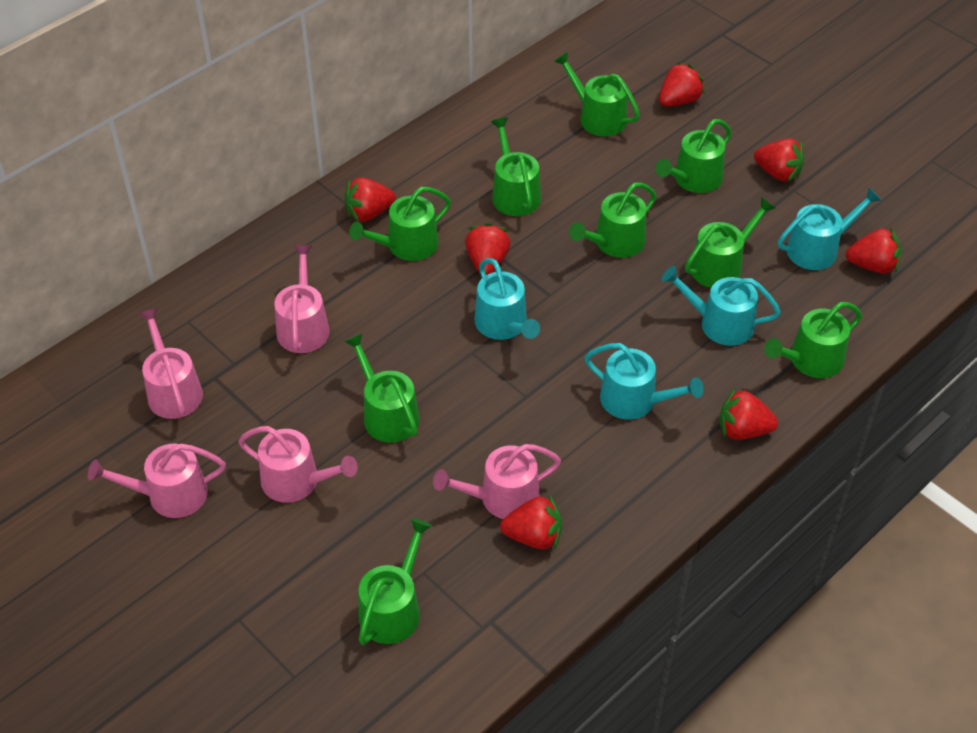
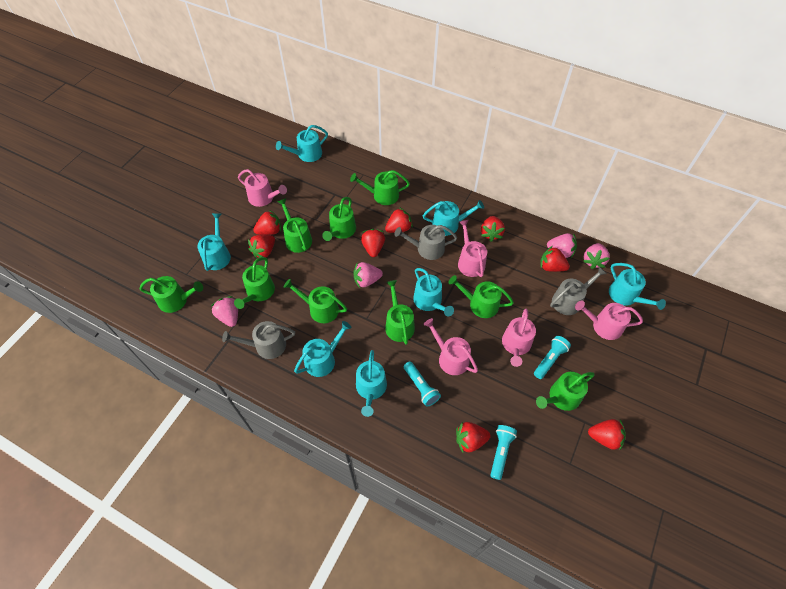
grey watering can: none = 0 -> [222,321,295,359] [394,225,457,260] [550,266,607,315] = 3
pink strawberry: none = 0 -> [210,296,238,327] [353,262,383,288] [547,233,577,258] [583,243,610,269] = 4
red strawberry: [344,177,396,222] [465,223,511,275] [500,495,562,550] [659,62,705,107] [719,388,778,440] [754,138,804,182] [846,227,902,274] = 7 -> [248,235,275,258] [253,210,281,235] [361,229,385,257] [385,207,413,233] [456,422,491,453] [481,216,505,242] [540,246,570,272] [588,419,626,451] = 8
turquoise flashlight: none = 0 -> [404,361,441,407] [490,425,517,480] [534,336,571,379] = 3
turquoise watering can: [474,258,540,340] [585,343,704,420] [662,266,781,346] [778,187,882,270] = 4 -> [197,213,231,271] [276,125,328,162] [294,321,352,377] [356,350,387,417] [413,268,454,317] [423,200,484,236] [609,263,666,310] = 7

